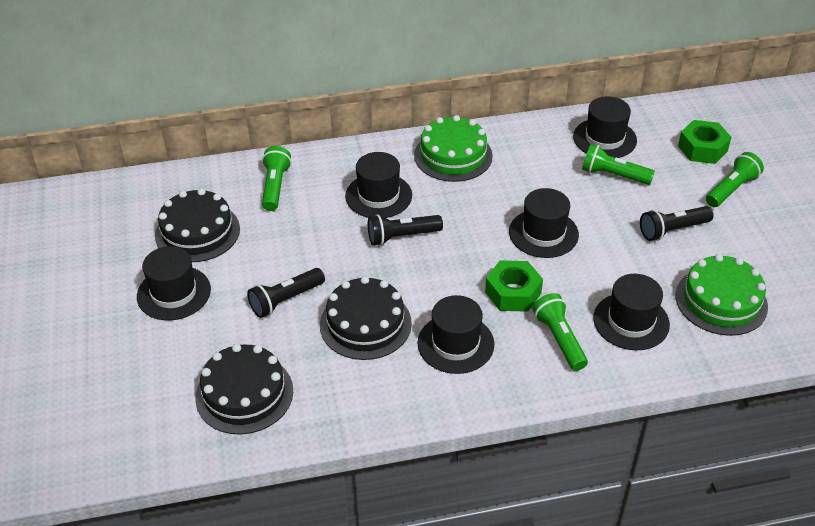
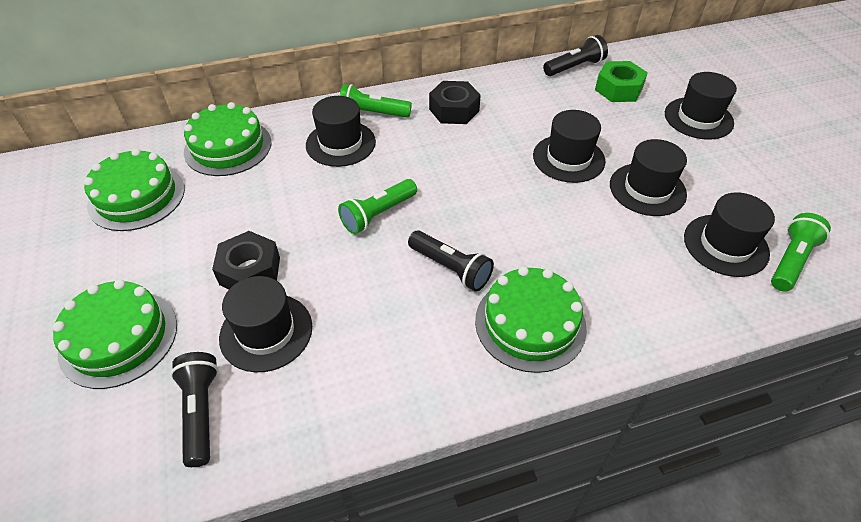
black cake: [155,188,240,262] [195,344,293,435] [320,276,412,360] = 3 -> none = 0
black nut: none = 0 -> [212,231,280,289] [429,81,481,124] = 2
green cake: [414,115,493,182] [675,254,768,336] = 2 -> [53,279,177,389] [84,148,185,231] [184,102,272,176] [475,267,587,373] = 4
green flashlight: [262,146,291,211] [532,293,588,371] [582,144,655,185] [706,152,764,207] = 4 -> [338,179,417,234] [340,84,412,118] [771,213,831,292] = 3
green nut: [485,260,543,312] [678,120,732,164] = 2 -> [595,61,648,102] = 1

